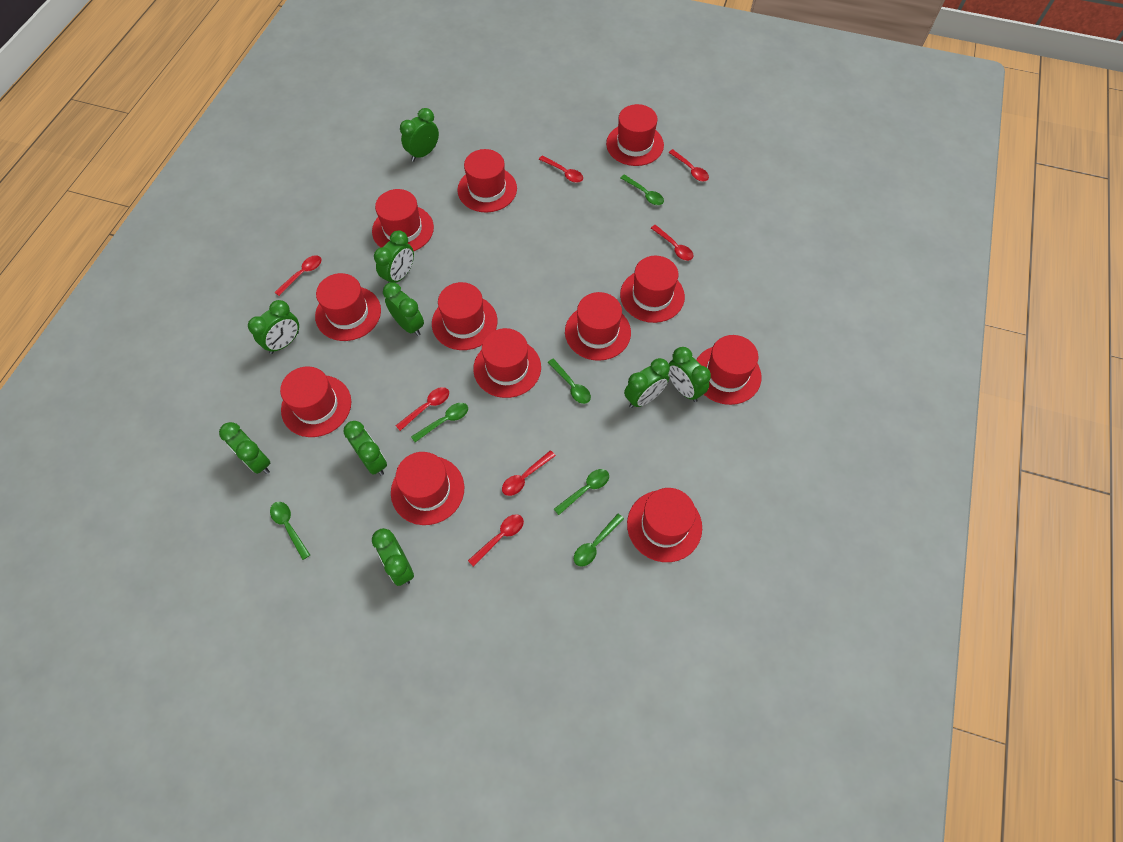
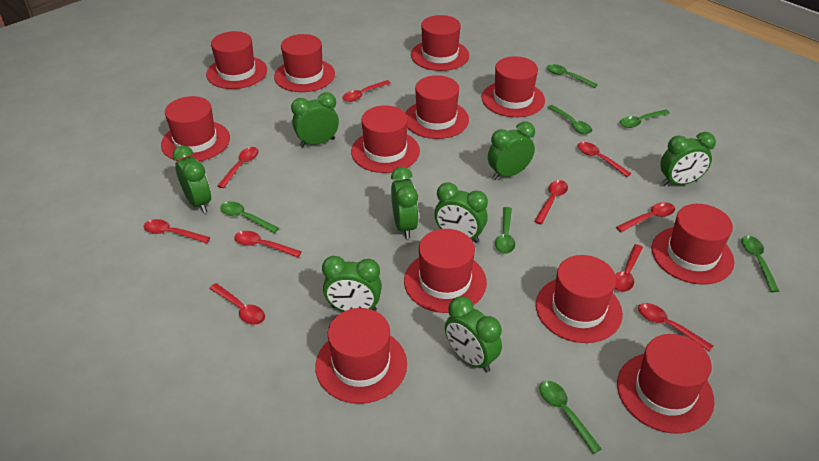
green clock: [219,422,270,474] [248,300,299,354] [343,421,387,476] [372,528,414,586] [374,230,414,283] [383,282,424,336] [400,108,439,162] [624,358,670,408] [668,347,711,402] = 9 -> [172,146,211,213] [291,92,339,147] [322,256,382,311] [391,167,419,239] [435,182,488,243] [445,296,502,372] [488,121,535,180] [660,132,716,186] = 8
green spoon: [270,502,310,560] [411,403,468,442] [547,359,591,404] [554,469,609,515] [574,514,624,567] [620,175,664,205] = 6 -> [220,201,279,233] [495,207,515,254] [540,381,601,454] [547,64,598,88] [547,105,592,134] [620,110,670,128] [742,236,779,292] = 7
red spoon: [275,255,322,296] [396,387,449,431] [468,514,524,567] [502,450,556,496] [539,156,583,183] [651,225,693,261] [668,149,709,181] = 7 -> [144,219,210,243] [209,283,265,325] [217,147,259,188] [234,231,302,257] [343,80,391,102] [534,180,568,224] [578,142,631,177] [615,244,643,292] [616,202,675,232] [638,303,713,352] = 10

